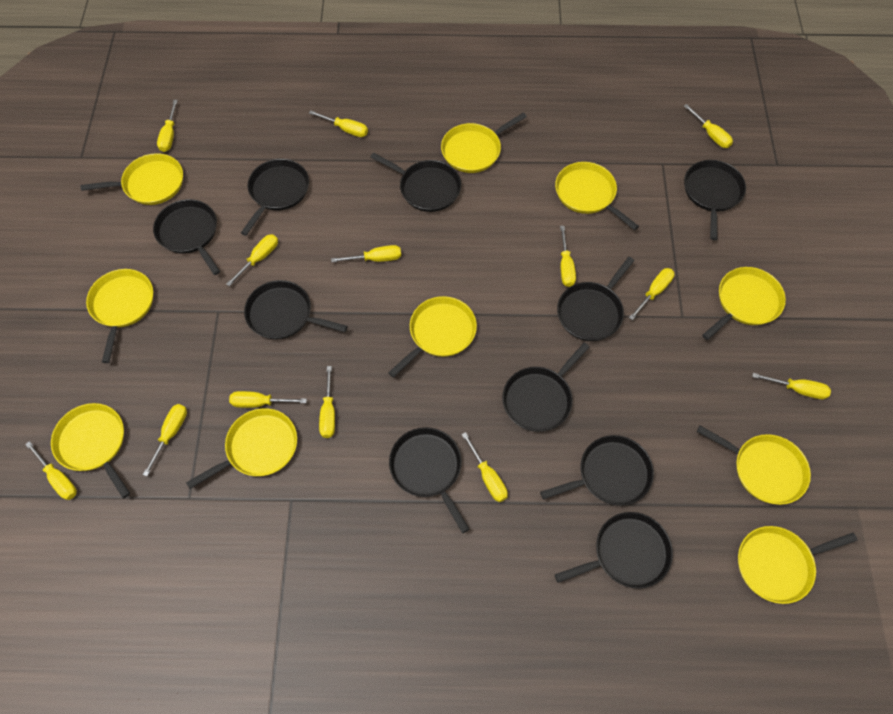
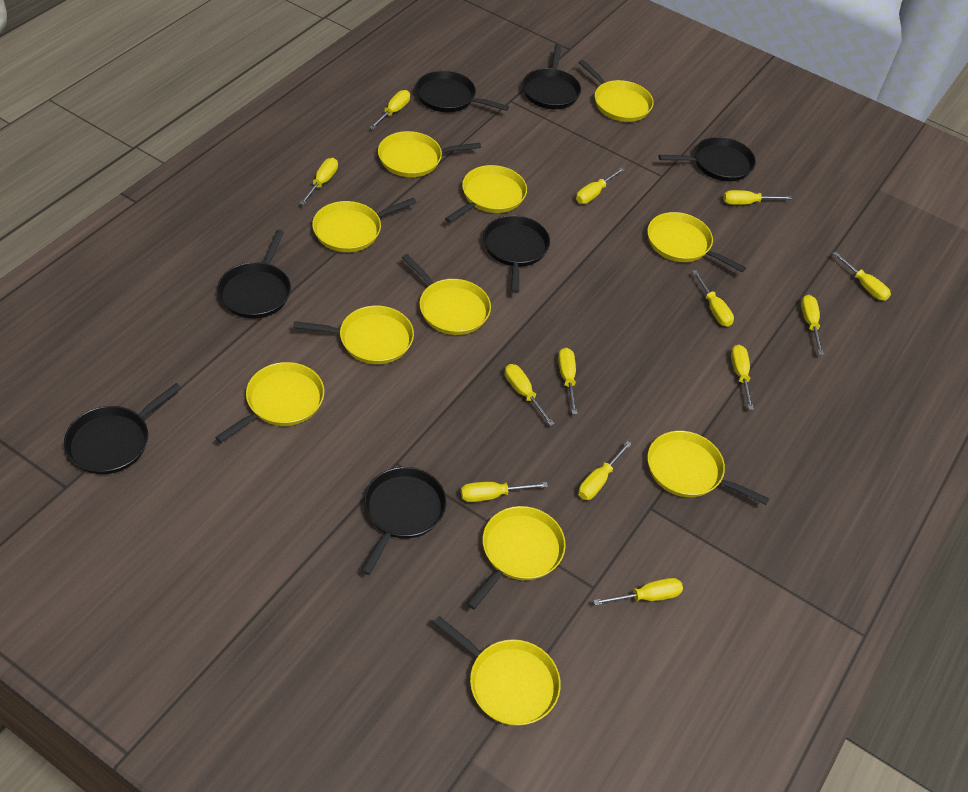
black pan: [153,199,220,275] [241,159,309,236] [244,280,348,340] [370,152,461,212] [389,427,469,533] [502,342,590,432] [540,435,654,506] [555,512,673,589] [557,257,634,341] [684,160,746,240] = 10 -> [64,383,181,474] [217,230,291,318] [361,467,446,575] [415,70,509,112] [483,215,550,293] [522,44,581,109] [659,137,756,181] = 7
yellow pan: [51,403,130,498] [80,153,183,205] [86,269,153,363] [186,408,297,489] [388,296,477,378] [441,113,527,173] [555,162,639,230] [697,426,811,505] [702,267,786,340] [738,526,857,604] = 10 -> [215,362,324,443] [293,306,414,364] [312,198,417,252] [378,131,481,177] [402,254,491,335] [433,616,561,726] [445,165,527,223] [467,506,566,609] [578,60,654,122] [647,212,746,272] [647,431,770,505] = 11

